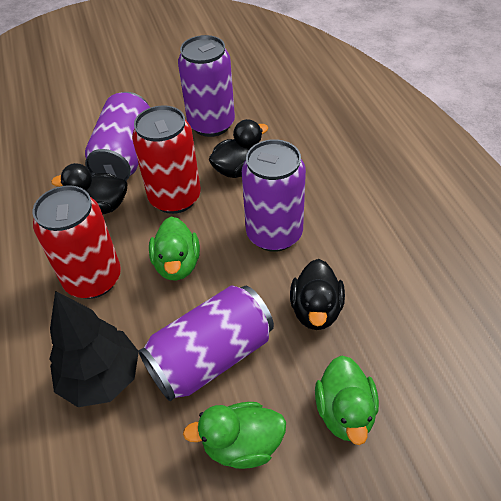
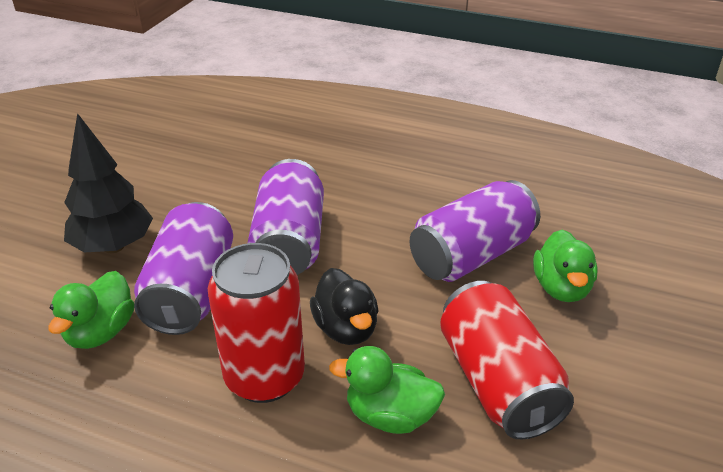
black duck: [51,163,127,214] [209,119,268,178] [290,259,345,330] = 3 -> [310,268,378,345] = 1
purple can: [85,92,150,181] [138,285,274,402] [178,35,235,137] [242,139,306,252] = 4 -> [134,202,233,335] [248,159,324,275] [410,180,540,282] = 3

